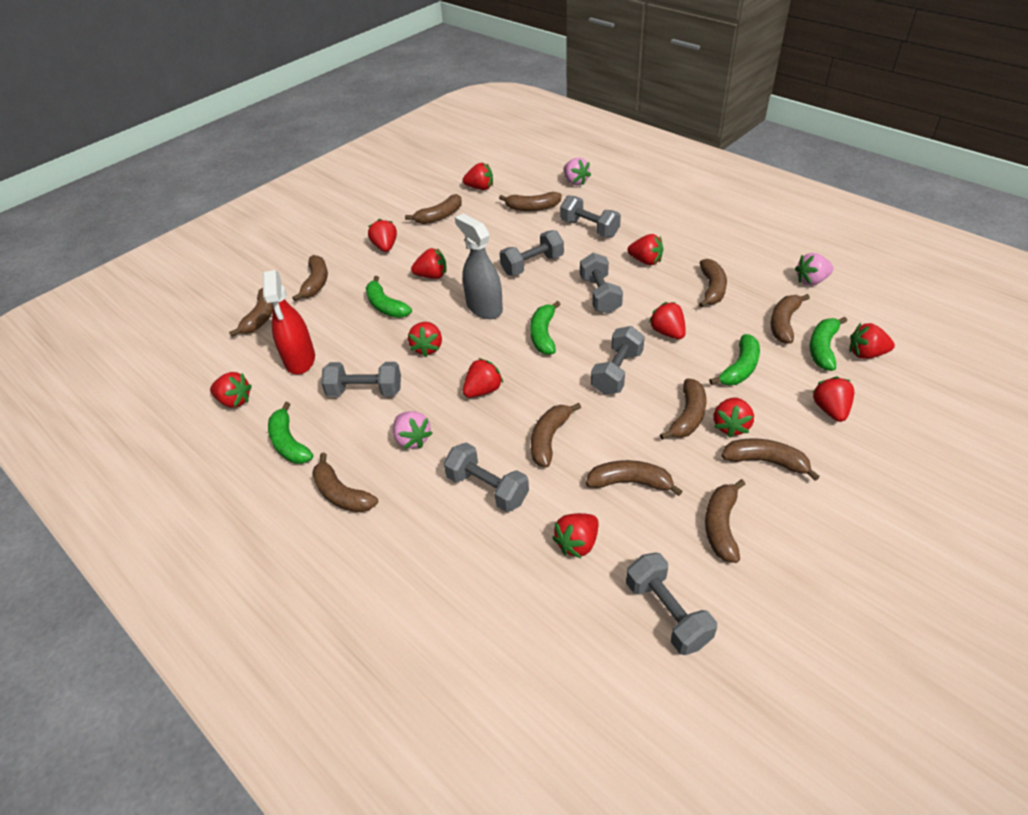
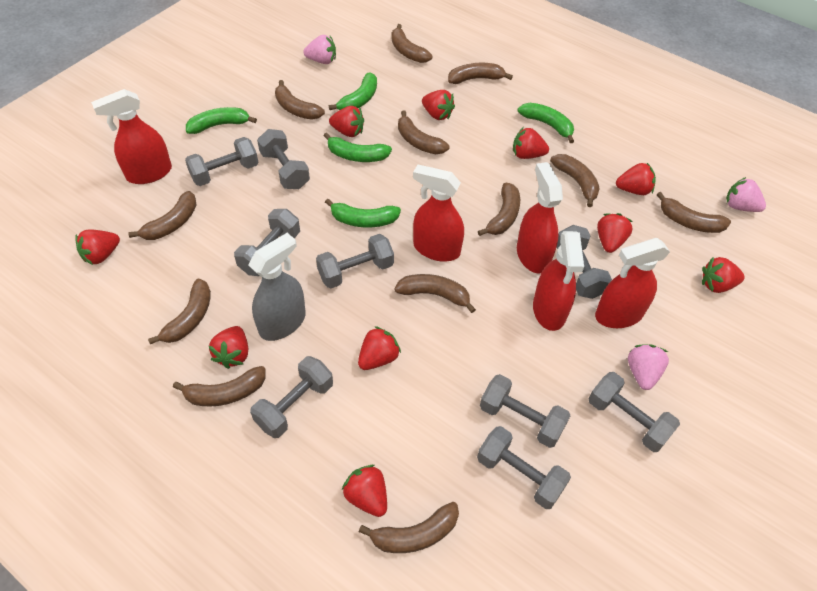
grey dumbbell: [321,362,401,397] [443,442,529,512] [500,230,564,276] [560,195,621,238] [580,253,623,314] [591,326,645,395] [626,553,717,655] = 7 -> [185,137,259,186] [234,209,300,276] [250,356,333,438] [257,129,310,189] [316,234,394,288] [477,426,571,509] [480,374,571,448] [557,225,612,299] [589,372,680,452] = 9
red spray bottle: [263,270,315,374] = 1 -> [91,89,172,184] [413,165,464,262] [517,162,563,274] [533,231,584,331] [595,238,670,328] = 5
red strawberry: [210,372,252,408] [368,219,397,252] [408,322,442,357] [411,248,447,279] [463,163,493,190] [463,358,503,398] [552,513,599,558] [628,234,663,265] [649,302,686,339] [714,397,754,438] [813,377,854,422] [850,323,895,359] = 12 -> [75,229,120,265] [209,326,248,369] [329,106,364,137] [342,465,387,517] [358,326,401,370] [422,90,455,120] [513,127,549,159] [597,213,633,253] [616,163,656,195] [702,257,745,293] = 10

